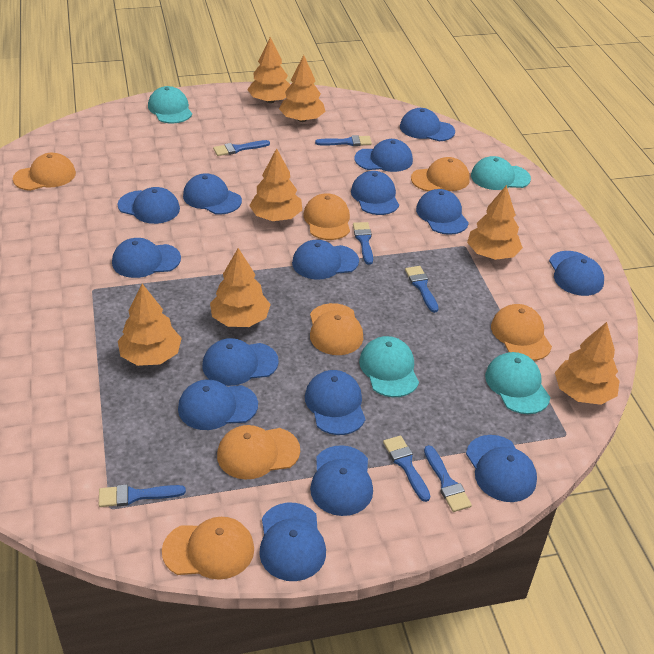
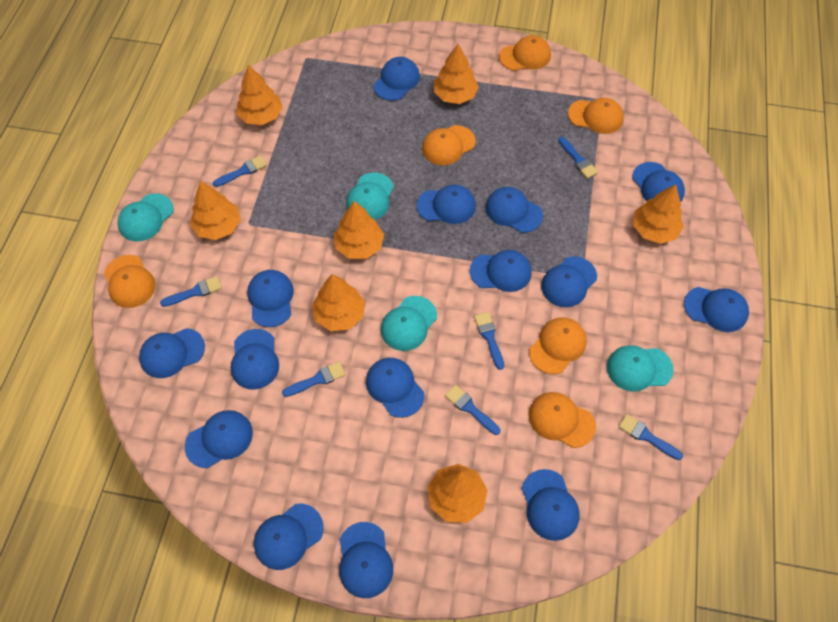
orange cap: [13,153,76,191] [162,517,254,580] [217,425,300,480] [303,193,350,240] [310,303,363,355] [411,157,470,191] [491,304,552,361] = 7 -> [104,255,156,308] [422,125,476,165] [499,35,551,71] [529,317,587,374] [529,392,596,448] [568,98,624,134] = 6

